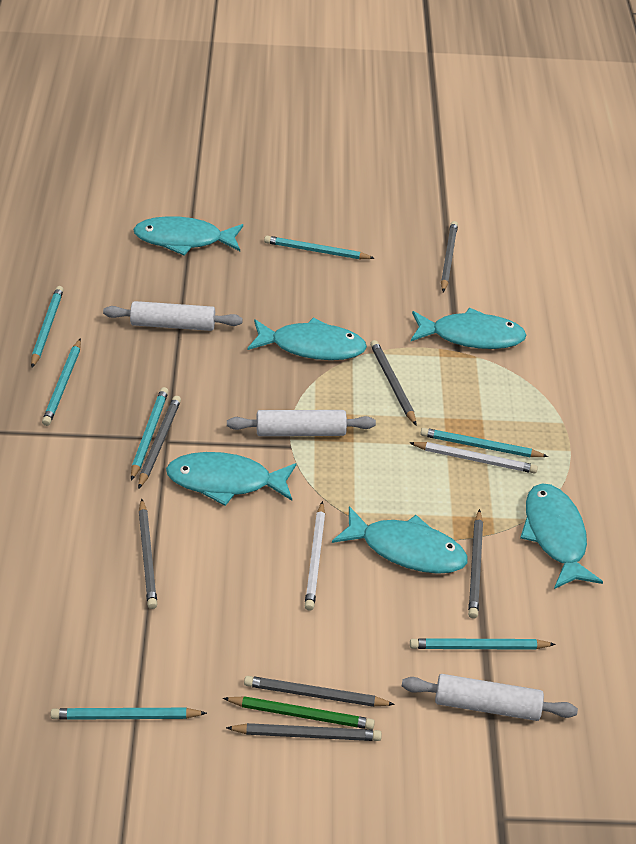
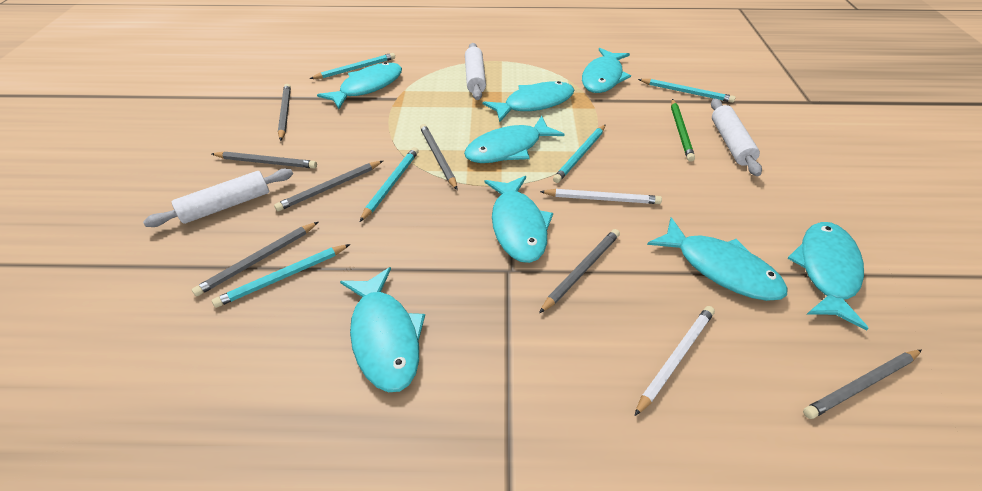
turquoise fish: [133,216,243,255] [166,452,297,506] [247,317,367,360] [332,506,468,574] [411,308,527,349] [520,483,603,589] = 6 -> [317,62,402,109] [340,267,425,392] [464,116,565,163] [483,81,574,122] [484,176,553,263] [582,48,631,93] [647,217,788,301] [787,222,869,331] = 8
turquoise pencil: [31,286,64,368] [42,338,81,426] [50,708,207,720] [131,387,169,481] [264,236,374,259] [410,638,556,650] [420,428,548,457] = 7 -> [212,244,350,308] [310,53,395,79] [360,147,419,222] [553,124,606,183] [638,79,736,103] = 5

